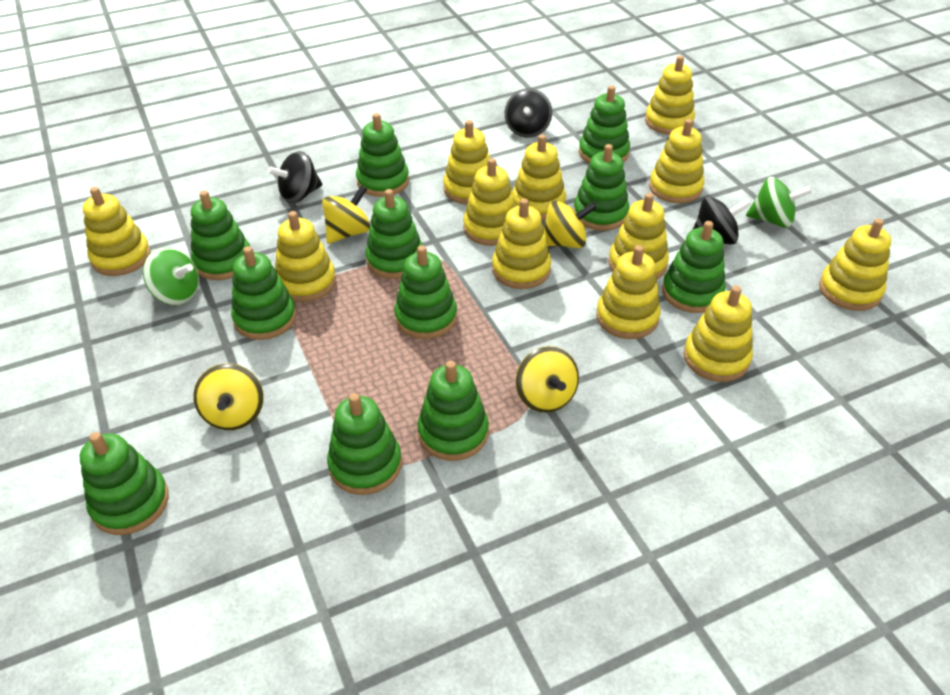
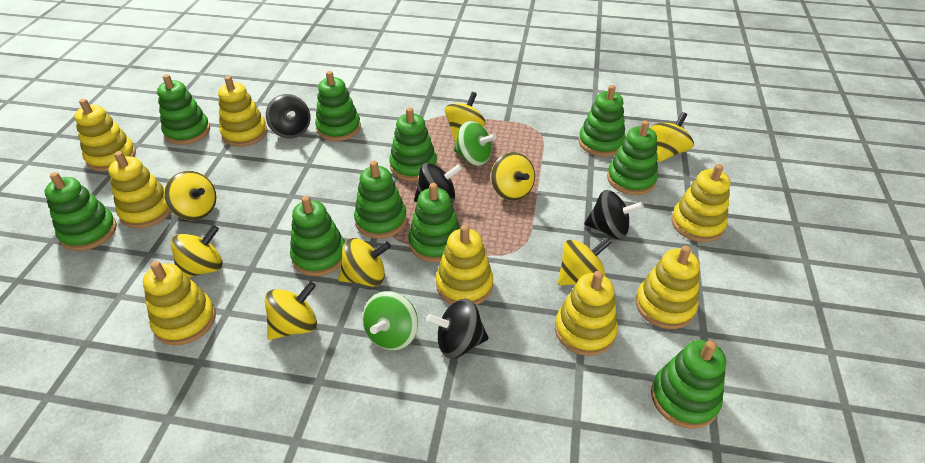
black spinning top: [267,151,322,203] [505,88,552,138] [693,197,751,245] = 3 -> [266,94,311,138] [414,163,462,203] [426,299,488,358] [584,190,644,239] = 4
green stacking toy: [80,432,169,535] [191,191,250,280] [231,246,296,340] [327,393,402,495] [356,113,409,197] [365,189,423,279] [394,245,457,339] [417,361,489,461] [573,144,629,231] [579,85,630,164] [662,221,726,313] = 11 -> [44,172,117,251] [157,74,210,145] [290,196,345,276] [315,71,361,141] [354,161,407,239] [389,107,437,181] [409,183,460,262] [579,85,626,157] [607,120,658,195] [651,340,726,429] = 10
yellow spinning top: [193,364,264,430] [322,185,370,244] [516,346,579,413] [544,201,597,248] = 4 -> [164,171,217,221] [171,225,223,278] [265,281,317,340] [338,238,391,287] [445,92,486,142] [491,152,535,201] [558,238,612,286] [651,112,694,162] = 8
yellow stacking toy: [83,187,151,276] [275,211,336,302] [443,120,490,204] [463,158,516,246] [492,198,551,289] [512,134,566,220] [596,245,661,339] [608,193,669,279] [645,56,695,135] [649,119,704,203] [684,286,753,382] [819,218,891,311] = 12 -> [74,99,136,172] [109,151,171,228] [143,261,216,345] [218,76,267,147] [436,225,493,305] [555,271,618,356] [636,245,700,329] [671,164,730,242] = 8

